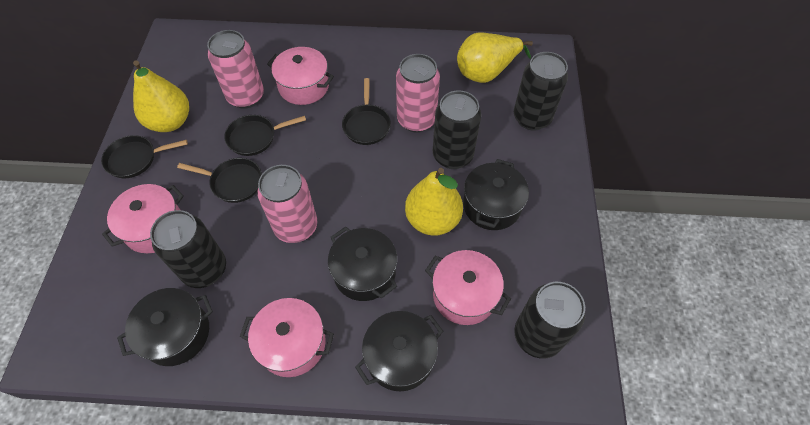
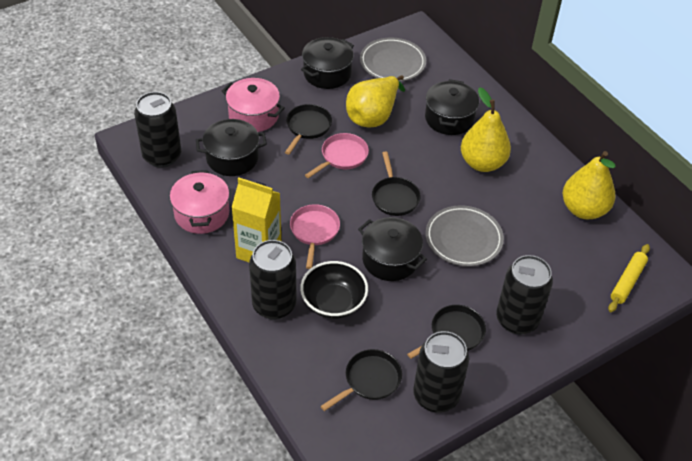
black bowl: none = 0 -> [300,261,368,319] = 1
grey plate: none = 0 -> [360,38,426,82] [426,205,504,267] = 2
pink can: [207,30,264,109] [257,165,317,243] [396,54,440,133] = 3 -> none = 0
pink pan: none = 0 -> [290,204,340,269] [305,133,369,178] = 2
pink pot: [102,184,184,253] [240,298,334,377] [267,47,334,105] [425,250,511,325] = 4 -> [170,170,230,234] [222,78,285,132] = 2
yellow carton: none = 0 -> [232,178,281,262] = 1
yellow rolling pin: none = 0 -> [608,244,650,312] = 1

